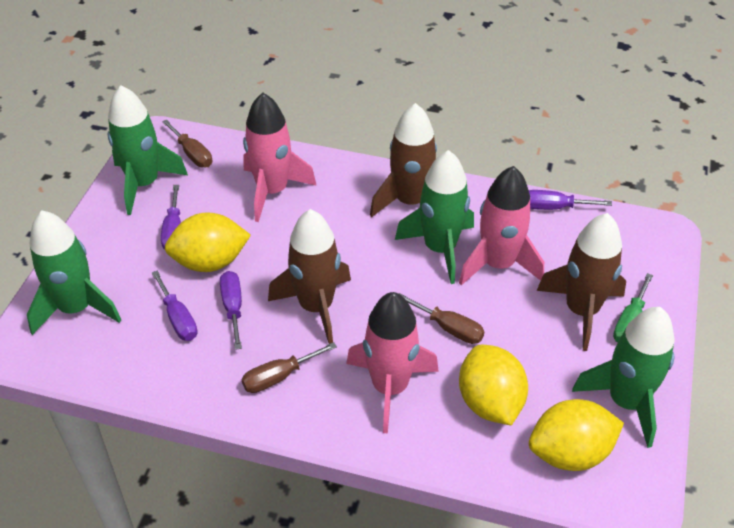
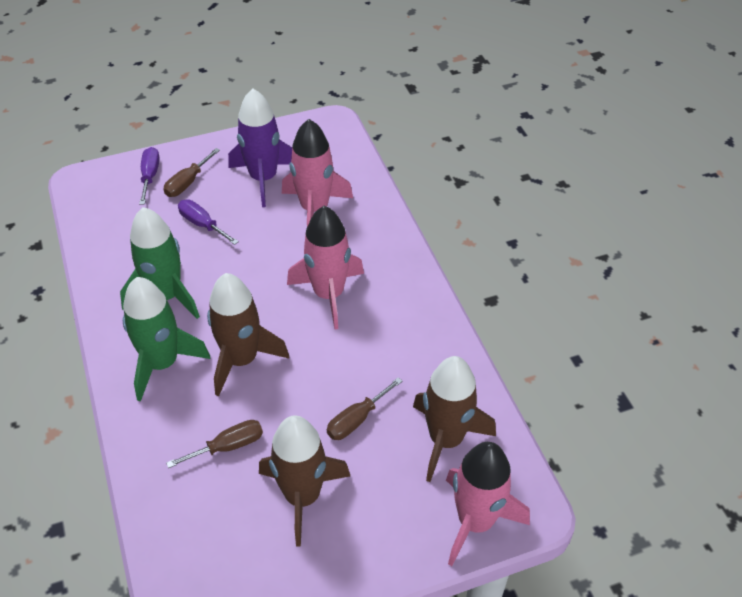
green rocket: [27,210,121,335] [107,85,188,215] [395,150,474,284] [572,307,675,448] = 4 -> [120,207,200,319] [123,277,210,402] = 2
green screwdriver: [613,273,653,343] = 1 -> none = 0
purple rocket: none = 0 -> [228,88,292,207] = 1
purple screwdriver: [152,271,197,341] [161,185,181,250] [220,271,242,350] [529,190,612,210] = 4 -> [139,147,160,205] [178,199,239,245] = 2
yellow lemon: [165,212,251,272] [459,345,528,425] [529,399,624,471] = 3 -> none = 0

